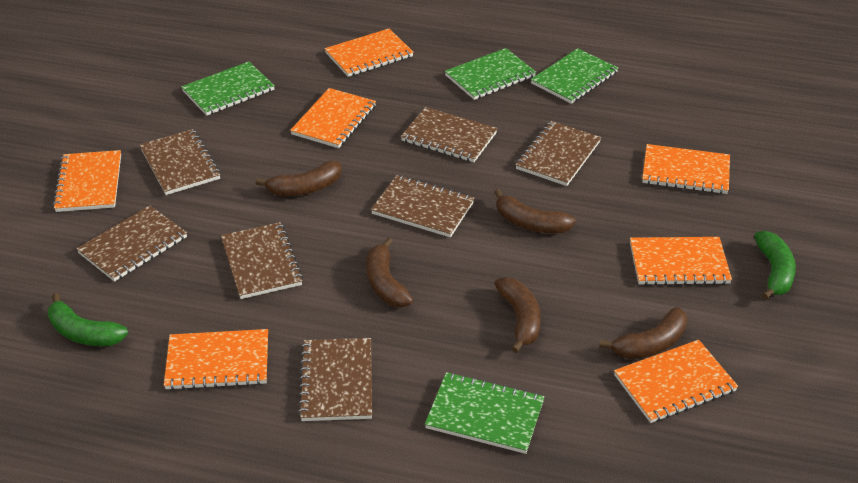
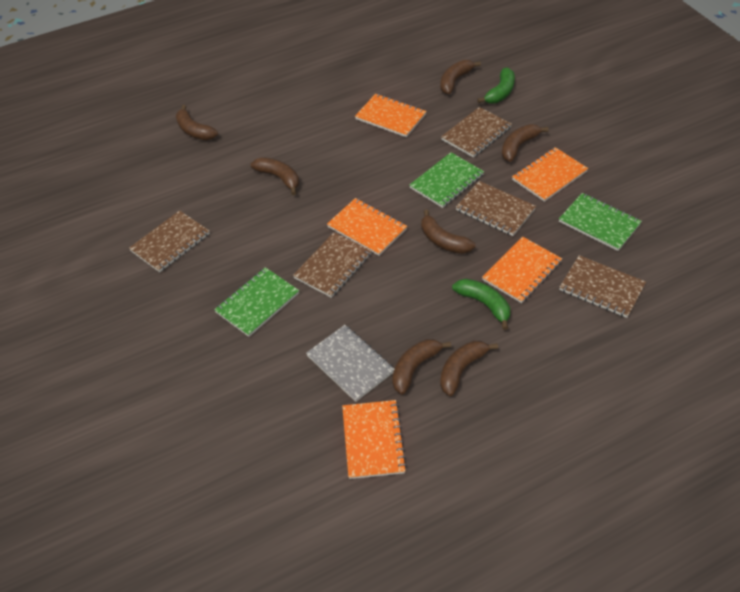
brown banana: [256,161,342,196] [366,238,413,307] [494,189,576,233] [494,277,541,353] [599,307,687,359] = 5 -> [176,105,218,140] [250,157,299,195] [392,339,451,395] [421,209,475,254] [440,60,481,94] [440,341,498,396] [502,124,549,162] = 7
brown notebook: [76,205,187,282] [140,129,220,195] [221,222,303,299] [298,338,372,421] [371,175,475,237] [401,107,498,162] [516,121,601,186] = 7 -> [129,210,210,272] [293,232,372,298] [441,107,512,158] [456,181,536,236] [559,255,646,318] = 5
green notebook: [181,62,275,116] [425,372,545,454] [445,48,536,100] [531,48,618,104] = 4 -> [214,267,299,337] [410,152,484,208] [559,193,642,251] = 3
grey notebook: none = 0 -> [306,325,394,402] = 1
orange notebook: [53,150,121,212] [164,329,268,390] [290,88,376,148] [325,28,414,77] [614,340,738,423] [630,237,732,285] [642,144,730,194] = 7 -> [327,198,407,256] [342,400,407,479] [355,94,426,137] [482,237,562,303] [512,147,588,202] = 5

